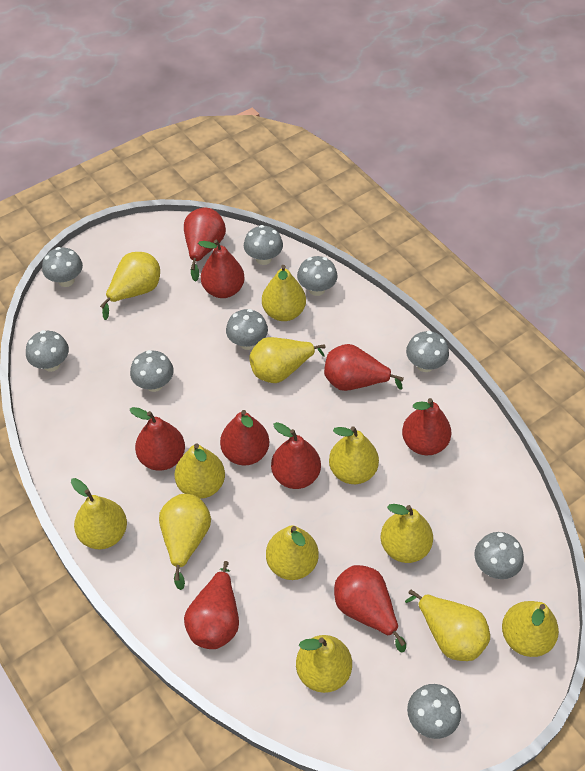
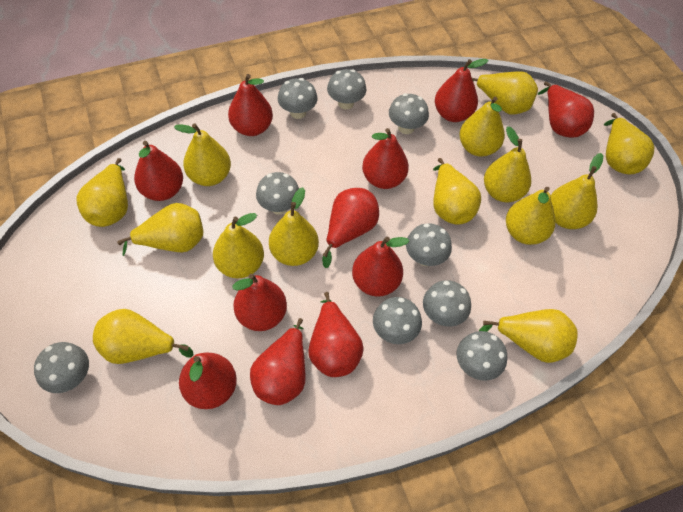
red pear: [130,407,185,471] [184,208,226,282] [184,561,239,649] [198,240,245,298] [220,410,269,466] [271,422,321,489] [324,344,404,391] [334,565,406,652] [402,398,451,455] = 9 -> [134,141,183,201] [179,353,237,409] [228,74,273,136] [233,274,287,331] [250,318,306,405] [308,292,364,377] [322,188,379,268] [352,237,409,297] [362,128,409,189] [435,59,488,122] [538,81,594,138] = 11
yellow pear: [71,478,127,549] [100,252,160,320] [159,494,211,590] [175,443,225,499] [249,337,326,383] [262,265,306,321] [266,525,319,580] [296,635,352,693] [329,426,379,484] [381,504,433,563] [405,589,490,661] [502,601,559,657] = 12 -> [77,158,128,227] [93,309,193,364] [117,203,203,256] [174,123,231,186] [213,213,264,278] [269,187,319,266] [433,158,481,225] [459,97,505,157] [472,71,538,115] [479,309,577,363] [484,126,531,202] [506,187,555,245] [551,153,603,229] [604,113,654,174] = 14

